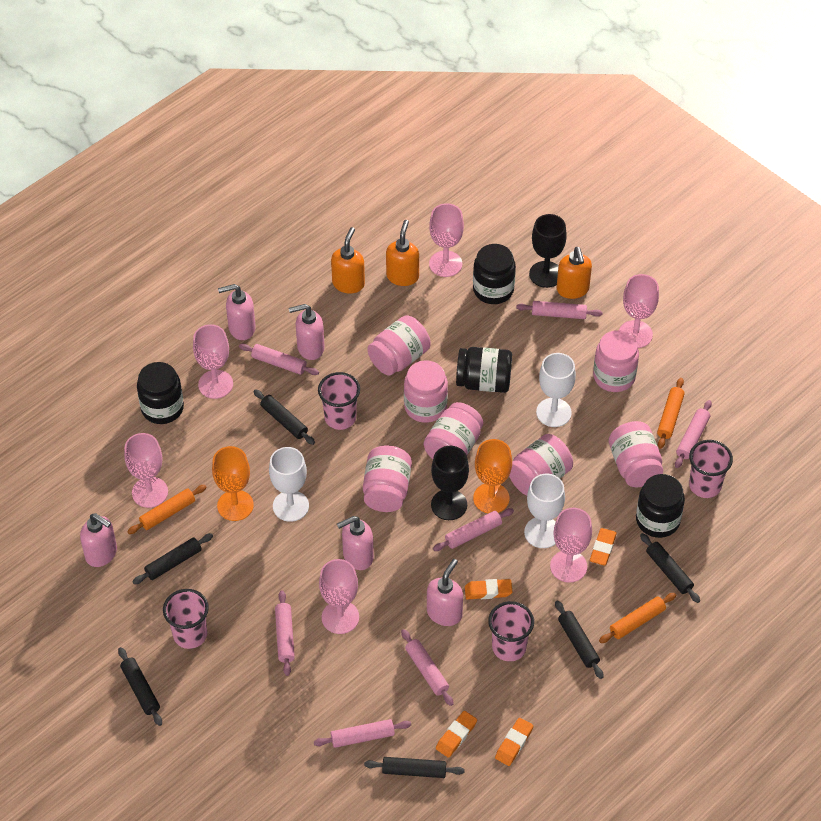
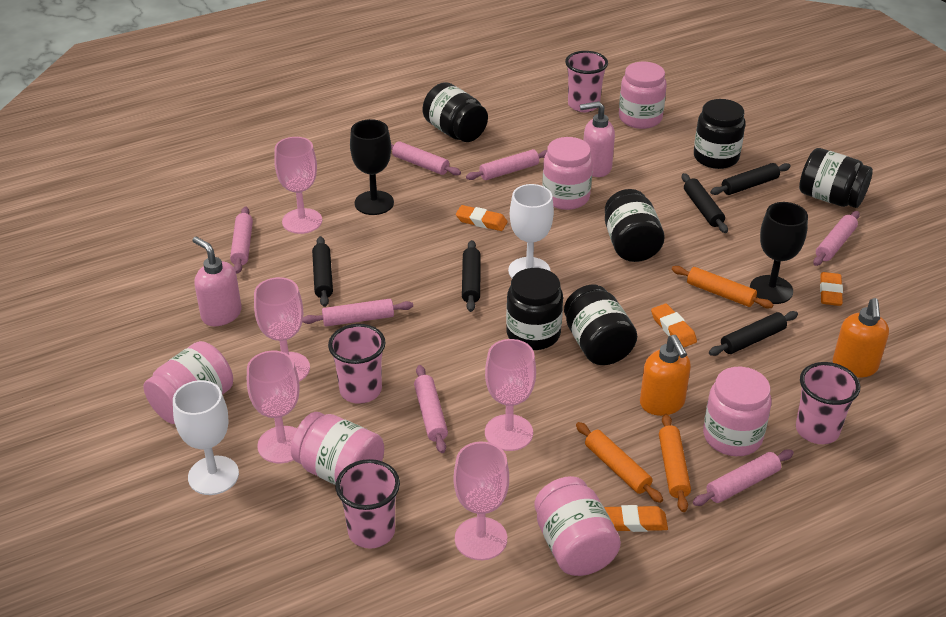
black jar: [137,362,184,424] [456,347,512,393] [473,244,516,304] [636,474,685,538] = 4 -> [422,82,488,142] [506,268,563,350] [564,285,637,365] [605,189,665,262] [694,99,745,169] [799,148,873,208] = 6
black rolling pin: [118,647,162,726] [132,533,213,584] [253,389,315,445] [364,757,465,778] [555,600,603,679] [640,533,700,603] = 6 -> [312,236,333,307] [462,240,481,312] [682,173,728,233] [709,311,798,356] [710,163,791,195] = 5
orange goblet: [212,446,254,521] [473,439,512,513] = 2 -> none = 0
orange soap dispenser: [331,227,365,293] [386,220,419,286] [556,247,592,299] = 3 -> [640,335,691,416] [833,298,889,378] = 2
pink goblet: [124,433,168,508] [193,324,233,399] [319,559,359,634] [429,203,464,277] [550,508,592,583] [619,274,659,348] = 6 -> [247,351,300,463] [254,277,310,382] [274,137,322,234] [454,442,509,560] [485,339,536,451] = 5
pink jar: [363,445,412,512] [367,315,430,375] [404,360,448,423] [424,402,483,459] [509,434,573,496] [593,330,639,392] [609,421,663,487] = 7 -> [143,341,233,424] [291,412,384,485] [534,476,621,576] [542,137,593,210] [619,62,667,129] [703,367,772,456] = 6
pink soap dispenser: [80,513,117,567] [218,284,256,340] [289,304,325,360] [337,516,374,570] [427,559,463,626] = 5 -> [192,237,242,326] [580,101,615,177] = 2
white goblet: [269,447,309,522] [524,474,565,548] [536,353,576,427] = 3 -> [173,380,239,495] [508,184,554,278] = 2

